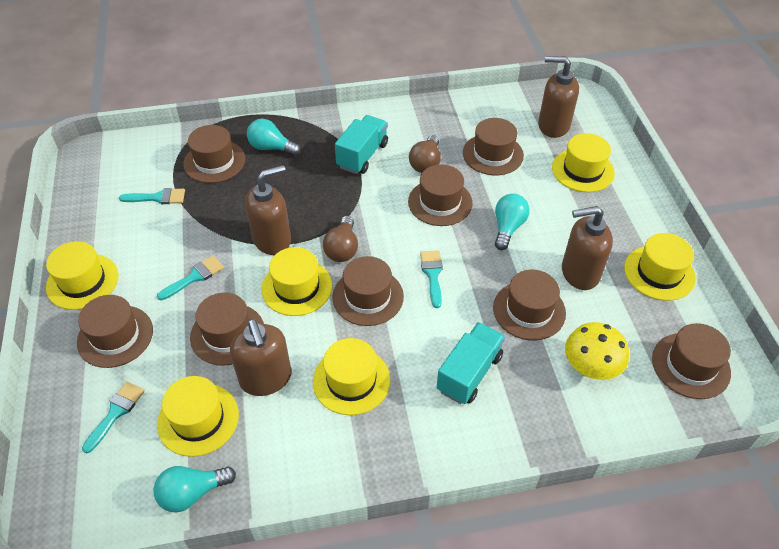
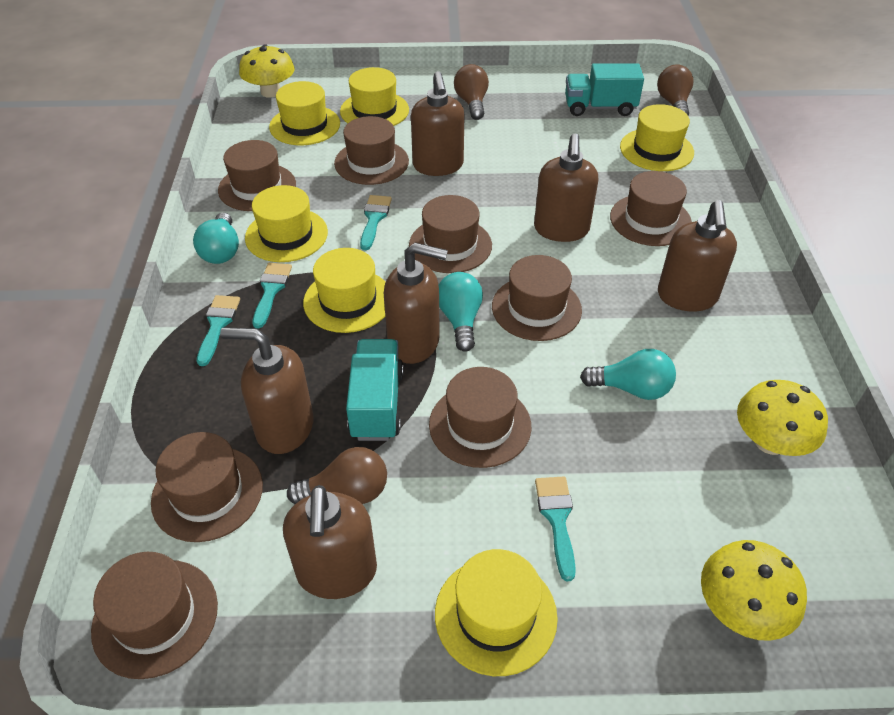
brown light bulb: [323,216,358,262] [409,135,441,173] = 2 -> [287,447,387,504] [454,64,489,120] [657,64,694,116] = 3
brown soap dispenser: [230,319,292,396] [245,165,291,255] [538,56,579,138] [562,206,613,290] = 4 -> [220,328,314,454] [283,485,377,599] [384,243,448,364] [411,71,464,176] [534,133,599,242] [658,200,737,312] = 6
yellow mushroom: [565,322,629,380] = 1 -> [239,44,295,98] [701,540,807,641] [737,380,828,456] = 3

